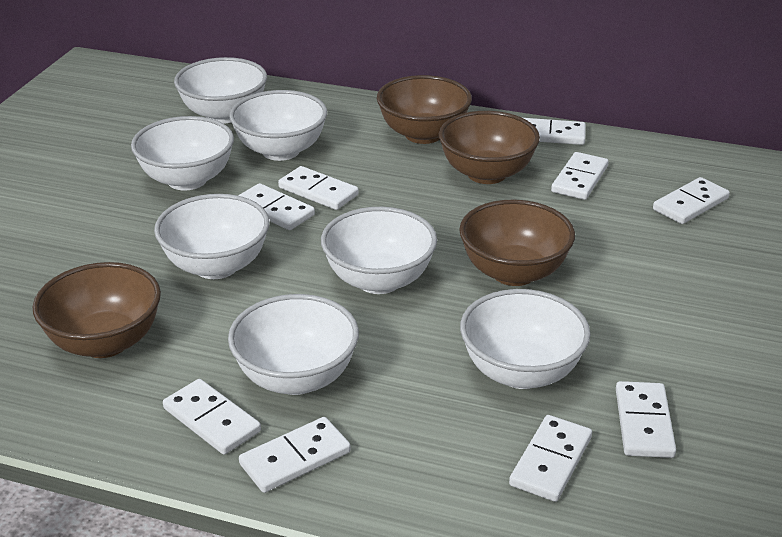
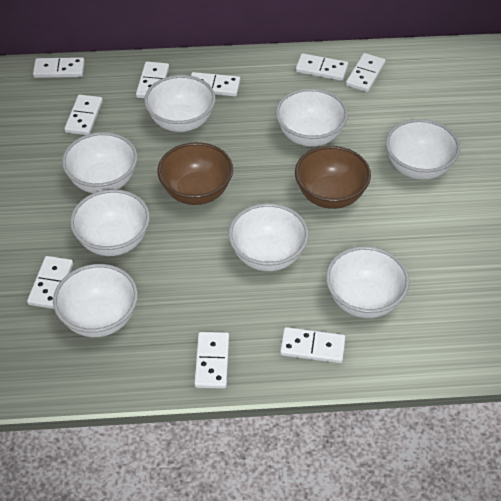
brown bowl: [33,262,161,358] [377,75,472,144] [439,111,540,184] [459,200,575,286] = 4 -> [157,142,233,205] [295,146,371,209] = 2
white bowl: [131,116,234,191] [154,194,269,279] [174,57,267,124] [228,294,359,395] [229,90,327,161] [321,207,437,294] [460,289,591,389] = 7 -> [53,264,138,337] [62,132,138,193] [70,189,150,256] [144,75,216,132] [228,203,309,271] [276,88,348,147] [326,246,409,318] [386,119,460,180] = 8

